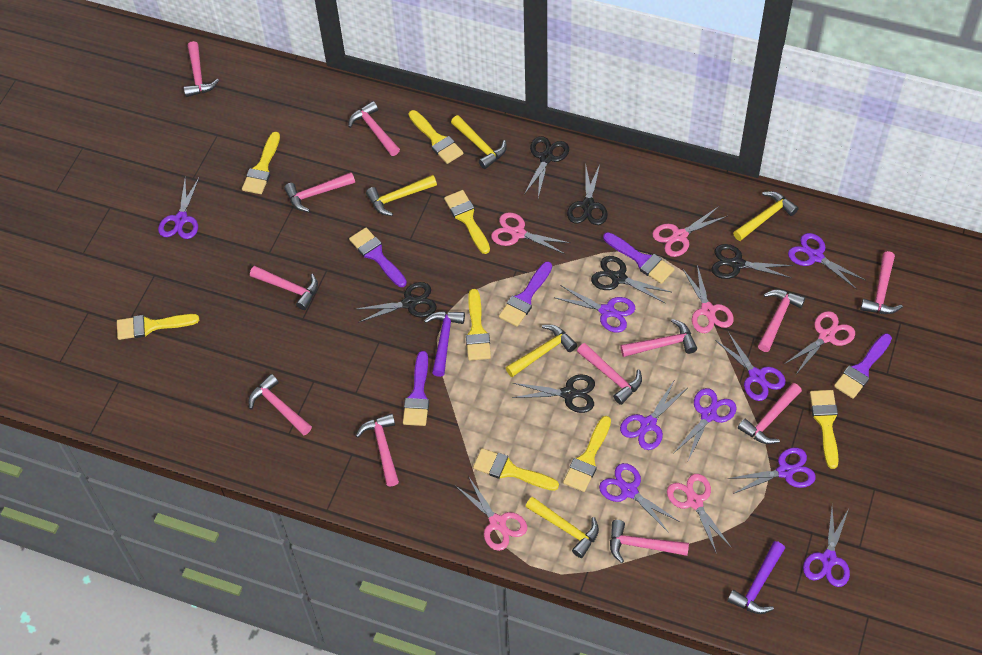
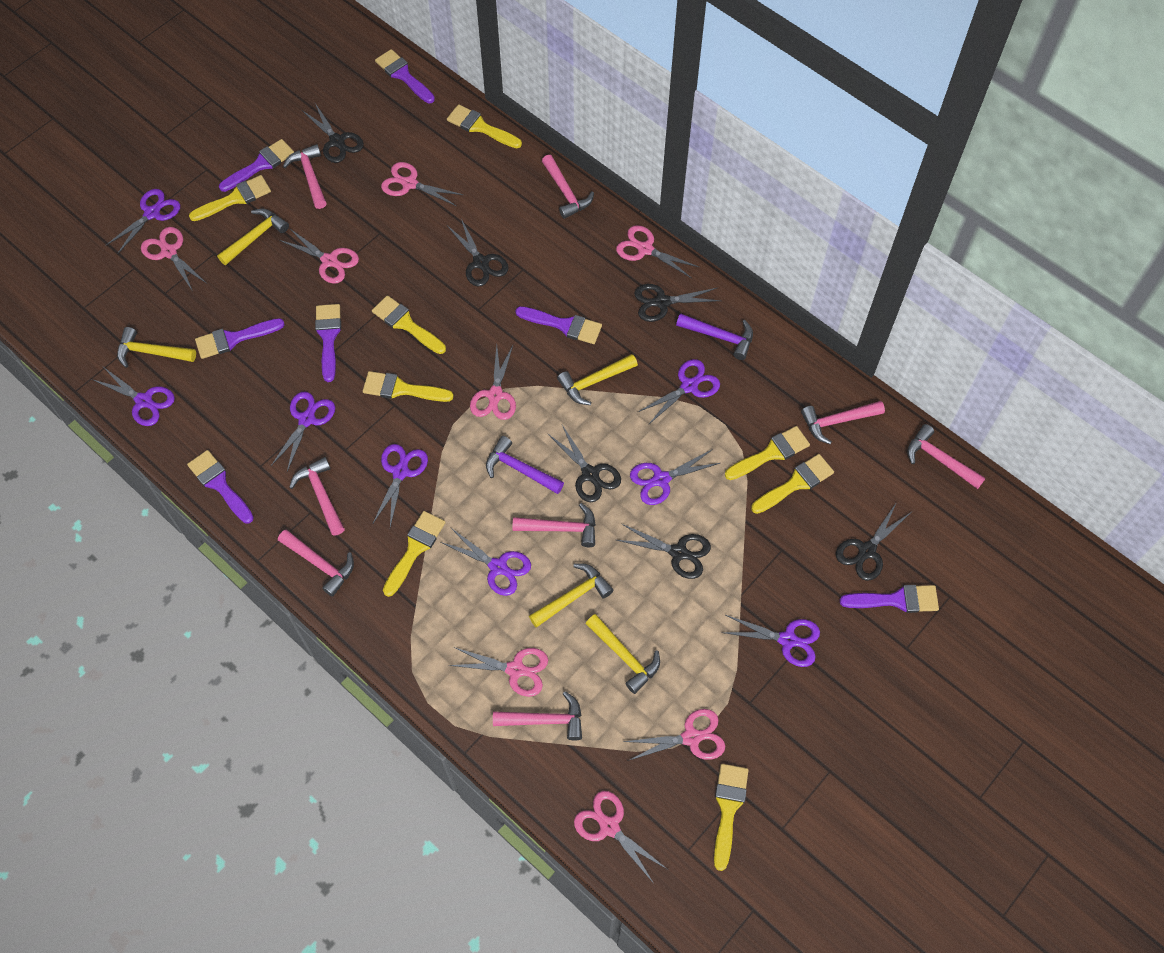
pink hammer: [184,41,219,97] [249,374,312,435] [250,266,318,310] [284,172,355,212] [348,101,400,156] [356,413,399,486] [577,343,642,405] [610,520,689,563] [620,319,697,357] [738,383,802,444] [758,290,805,352] [860,251,903,314] = 12 -> [278,529,354,597] [283,144,327,209] [289,457,345,536] [493,691,582,741] [512,503,596,547] [542,155,594,219] [801,401,885,444] [907,424,986,489] = 8
pink scissors: [456,476,527,551] [491,212,570,254] [652,206,728,257] [667,474,732,552] [682,265,734,333] [784,311,855,373] = 6 -> [141,227,206,290] [279,228,359,284] [381,162,463,206] [449,647,548,697] [470,345,516,420] [574,791,667,884] [616,225,699,278] [623,709,725,761] = 8
purple brush: [349,228,407,287] [403,351,429,426] [499,262,552,327] [603,232,675,284] [834,334,892,399] = 5 -> [187,450,254,524] [195,318,285,359] [219,139,294,192] [315,304,341,382] [375,49,435,103] [515,306,602,344] [840,585,939,613] = 7
purple scissors: [158,178,199,239] [556,285,635,333] [599,463,680,533] [620,379,687,450] [673,388,737,461] [715,332,786,401] [727,447,816,494] [788,233,865,289] [803,508,850,587] = 9 -> [91,367,175,426] [105,189,180,254] [271,392,335,472] [373,444,428,527] [440,527,531,596] [630,449,720,505] [638,359,720,425] [721,615,820,667] = 8

